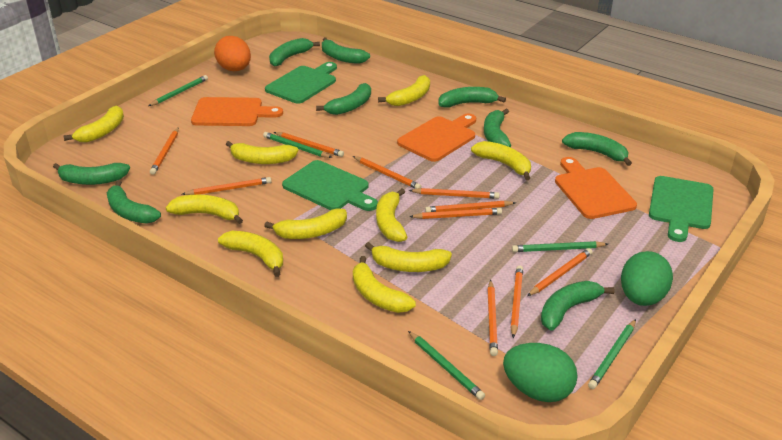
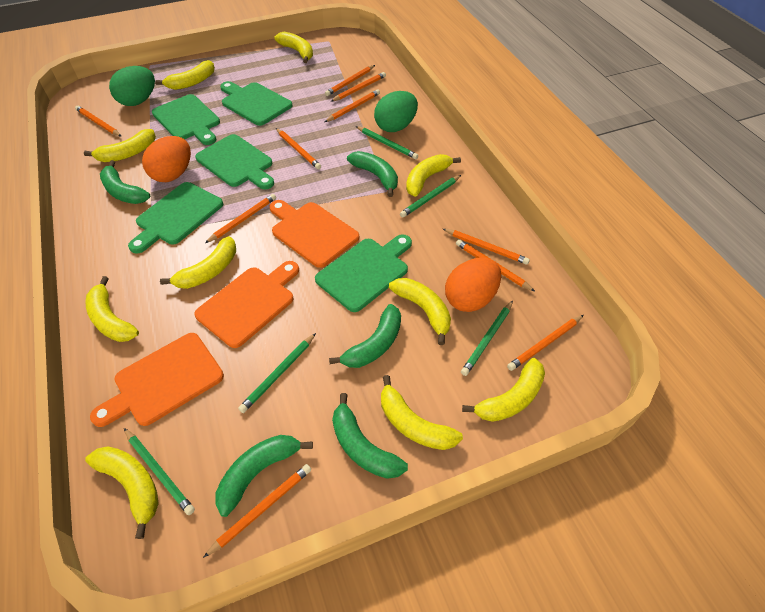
green banana: [53,163,130,185] [107,180,161,224] [269,38,320,67] [316,83,371,115] [322,37,370,64] [439,87,506,108] [484,109,511,148] [541,281,615,331] [562,132,632,166] = 9 -> [100,160,150,204] [215,435,313,517] [329,304,401,368] [332,393,408,479] [347,151,398,197] = 5
green cutting board: [265,62,337,104] [282,160,378,211] [649,176,714,242] = 3 -> [128,182,223,253] [152,94,220,145] [195,134,274,189] [220,81,293,126] [315,234,412,312] = 5
orange egg: [214,36,251,71] = 1 -> [142,136,191,182] [445,258,501,312] = 2

